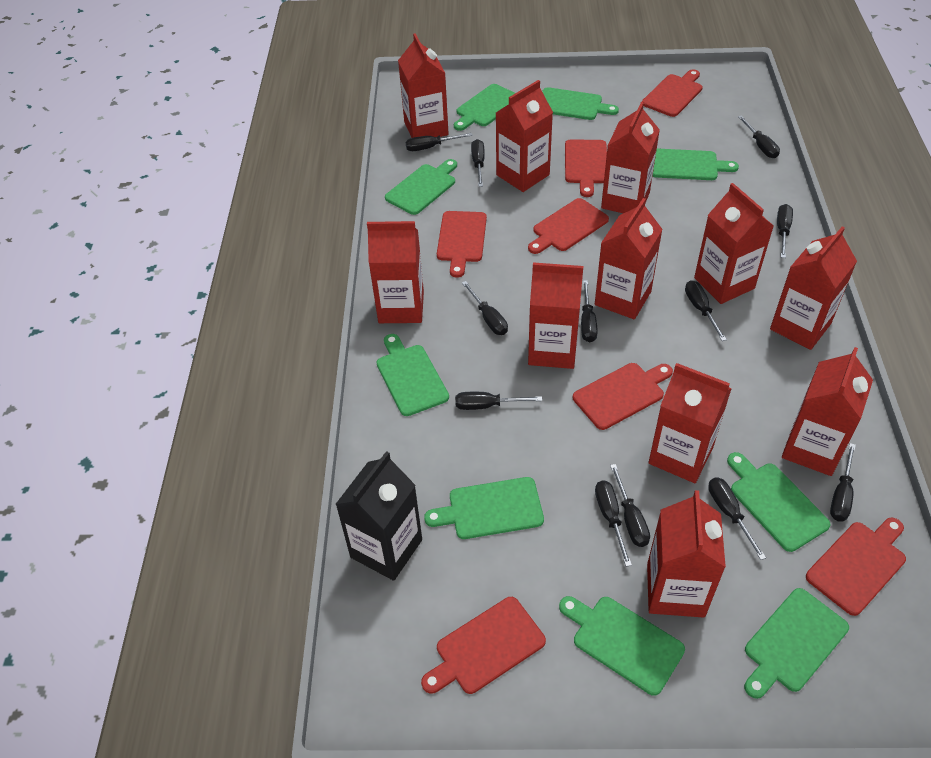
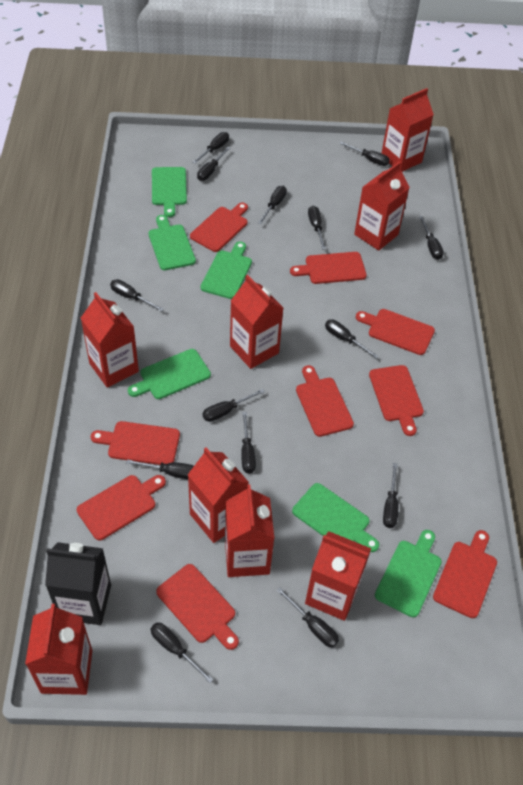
black screwdriver: [406,133,472,151] [455,392,542,410] [462,281,508,335] [471,139,485,187] [581,280,598,342] [595,480,632,567] [610,464,650,547] [685,280,727,341] [708,477,766,560] [738,115,780,158] [777,204,793,258] [830,443,856,522] = 12 -> [110,279,164,312] [126,459,194,479] [151,623,214,683] [192,132,229,164] [197,147,230,181] [202,389,265,422] [241,412,256,474] [258,186,287,224] [277,588,339,648] [308,206,326,250] [325,319,379,359] [339,142,390,166] [383,463,398,528] [419,216,444,260] = 14
green cutting board: [377,334,449,416] [385,159,457,215] [424,477,544,539] [454,84,515,131] [542,87,619,120] [559,596,685,696] [653,148,739,180] [727,452,831,552] [744,588,849,699] = 9 -> [128,349,211,399] [148,215,196,270] [152,167,187,217] [201,241,252,299] [292,483,379,552] [375,530,442,617] = 6
red carton: [367,221,424,323] [398,33,449,138] [496,80,553,192] [528,262,583,369] [595,198,663,319] [601,101,660,213] [647,490,726,618] [649,363,732,483] [694,183,774,304] [770,226,857,350] [782,347,873,476] = 11 -> [25,604,92,695] [81,292,139,387] [188,448,249,543] [225,484,274,577] [230,275,283,369] [305,531,371,621] [354,161,410,251] [381,88,434,172] = 8
red cutting board: [421,597,546,694] [437,211,487,278] [528,198,609,254] [565,139,607,197] [573,363,673,430] [642,69,703,117] [806,517,906,616] = 7 -> [77,475,166,540] [91,421,180,465] [156,564,239,650] [190,203,248,252] [290,252,367,284] [296,365,354,437] [356,309,435,355] [369,365,424,436] [433,530,497,618] = 9

